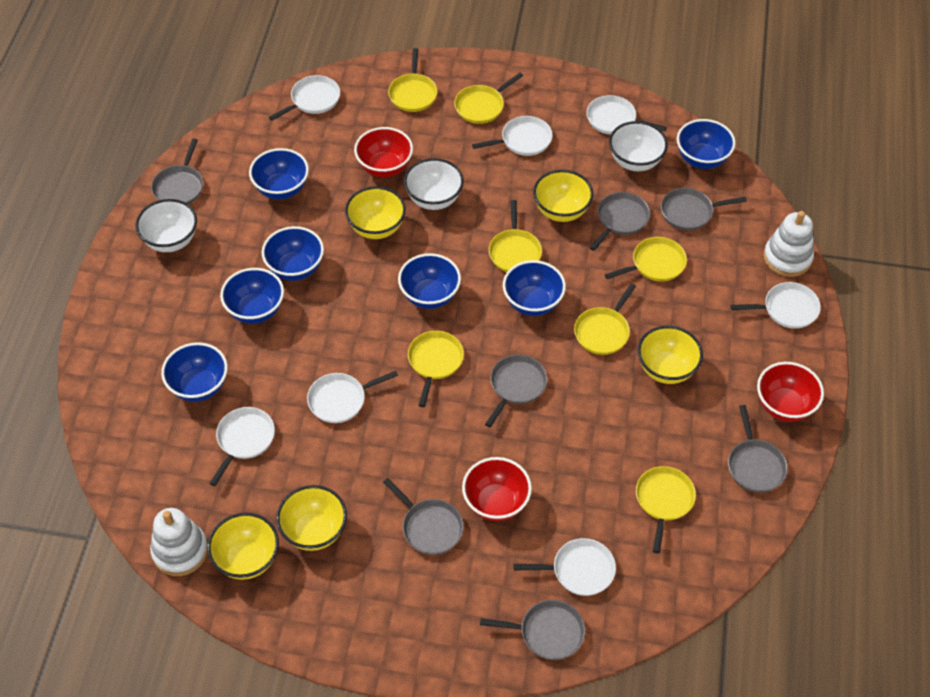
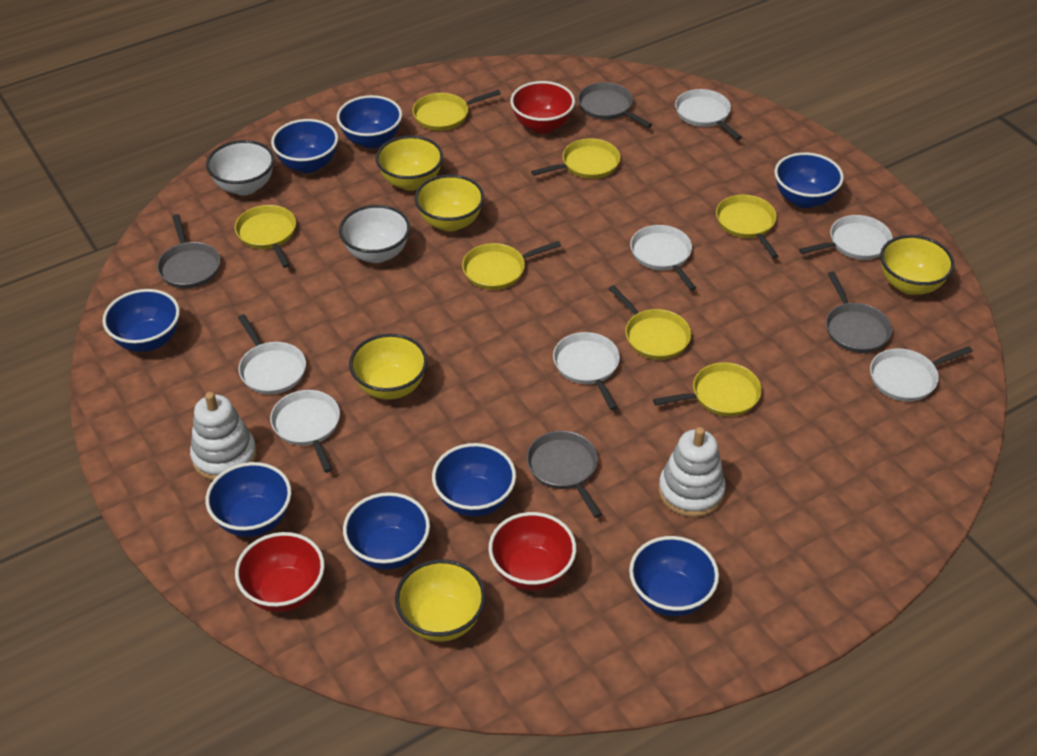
blue bowl: [161,342,228,402] [220,268,284,324] [249,148,309,200] [262,226,324,281] [398,253,461,309] [503,260,566,316] [677,119,736,169] = 7 -> [102,289,180,352] [205,462,291,537] [271,119,338,173] [337,95,402,148] [343,492,430,570] [432,443,516,517] [629,536,719,616] [774,152,844,208] = 8
grey pan: [151,138,203,204] [383,478,464,555] [480,600,585,660] [485,354,547,427] [589,192,650,251] [661,188,747,230] [728,405,788,493] = 7 -> [157,214,220,289] [527,431,602,518] [578,82,653,128] [826,271,892,353] = 4
white bowl: [135,199,197,252] [404,158,464,210] [609,121,668,171] = 3 -> [206,140,275,195] [339,205,410,263] = 2

